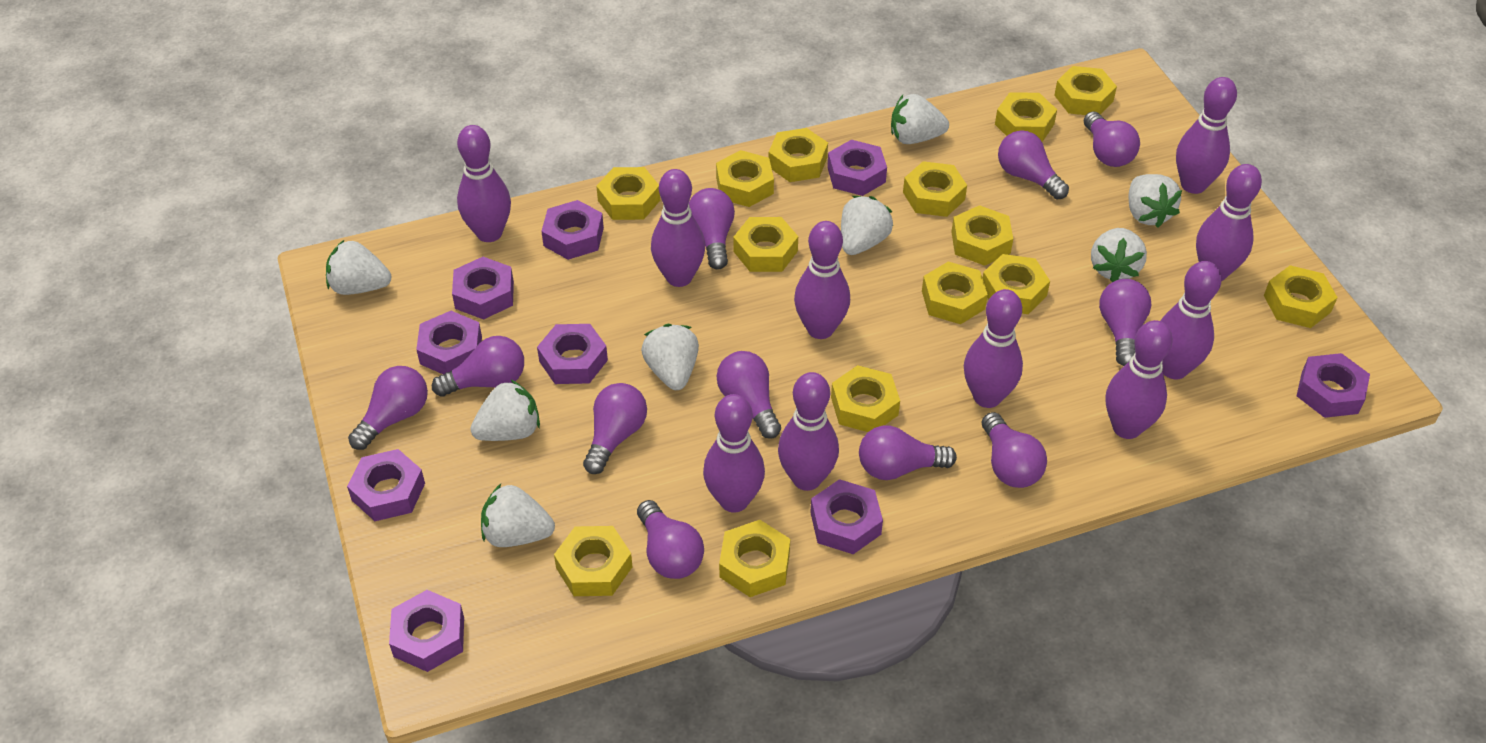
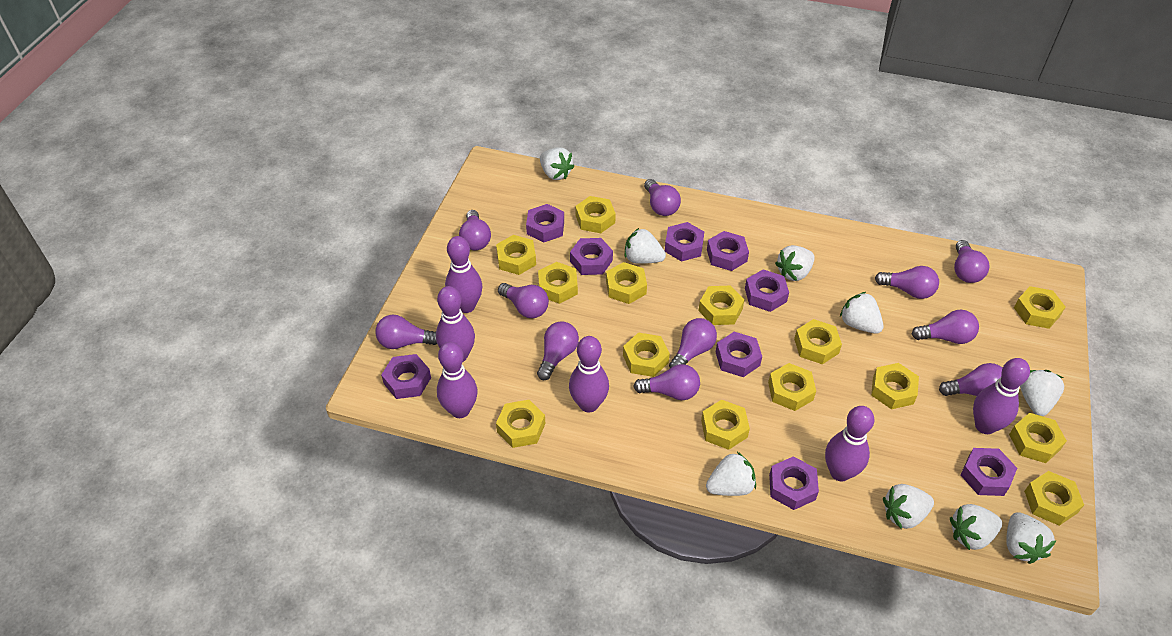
purple bowling pin: [457,125,511,242] [651,169,705,287] [703,394,765,513] [778,372,839,491] [794,221,850,339] [964,289,1023,408] [1106,320,1173,439] [1160,261,1222,379] [1176,77,1237,194] [1196,164,1262,281] = 10 -> [436,286,475,362] [437,342,478,418] [445,236,483,313] [569,336,609,413] [825,406,874,482] [973,358,1030,434] = 6
white strawberry: [326,240,392,295] [470,379,540,441] [481,484,555,547] [641,324,699,390] [841,196,893,255] [891,94,949,144] [1091,228,1147,282] [1129,174,1182,228] = 8 -> [540,148,574,180] [625,228,666,264] [706,452,756,496] [775,245,815,281] [840,292,883,334] [883,484,934,529] [950,504,1002,550] [1006,512,1056,564] [1020,370,1064,416] = 9

